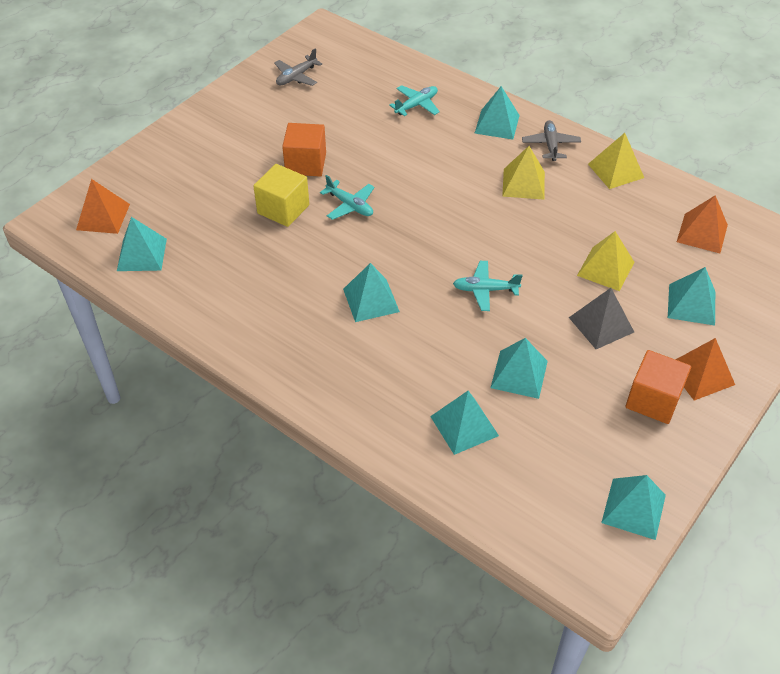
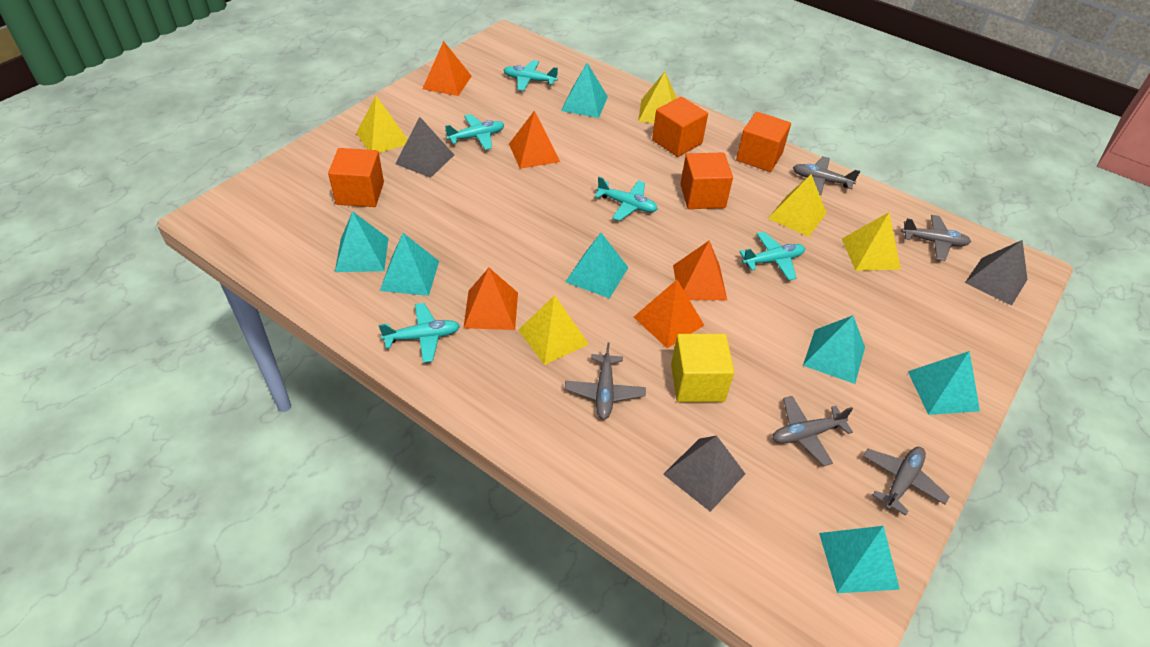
grey plane: [274,48,322,86] [522,120,581,161] = 2 -> [564,342,646,420] [772,396,853,466] [793,156,860,195] [863,447,950,516] [901,215,971,261] = 5
grey pyramid: [569,288,634,349] = 1 -> [395,117,454,178] [663,435,745,512] [965,240,1028,306] = 3
orange cube: [282,123,326,177] [625,350,691,424] = 2 -> [328,148,384,207] [652,97,708,157] [680,152,733,209] [736,111,791,172] = 4
orange pyramid: [76,179,130,234] [675,338,735,401] [677,195,728,253] = 3 -> [422,41,472,96] [464,268,518,330] [509,110,560,169] [634,280,704,348] [673,241,727,300] = 5
turquoise plane: [320,175,375,220] [389,85,440,116] [453,261,523,311] = 3 -> [379,303,460,363] [445,114,504,150] [504,60,558,91] [594,177,658,221] [739,232,805,280] = 5
yellow pyramid: [502,146,545,200] [577,231,634,291] [588,133,644,189] = 3 -> [356,96,408,153] [518,295,589,365] [638,72,677,123] [768,174,826,237] [842,212,901,271] = 5

